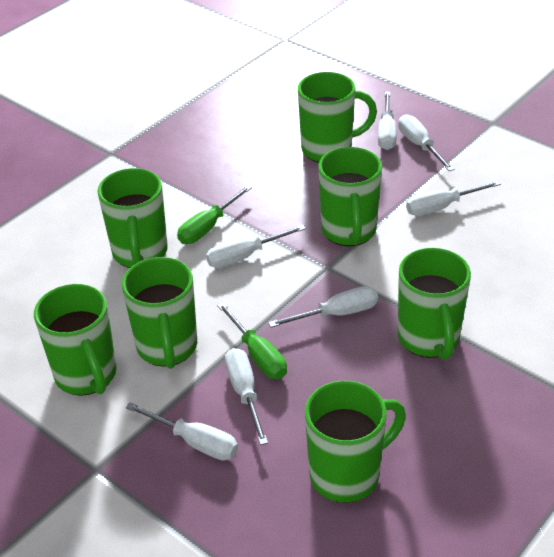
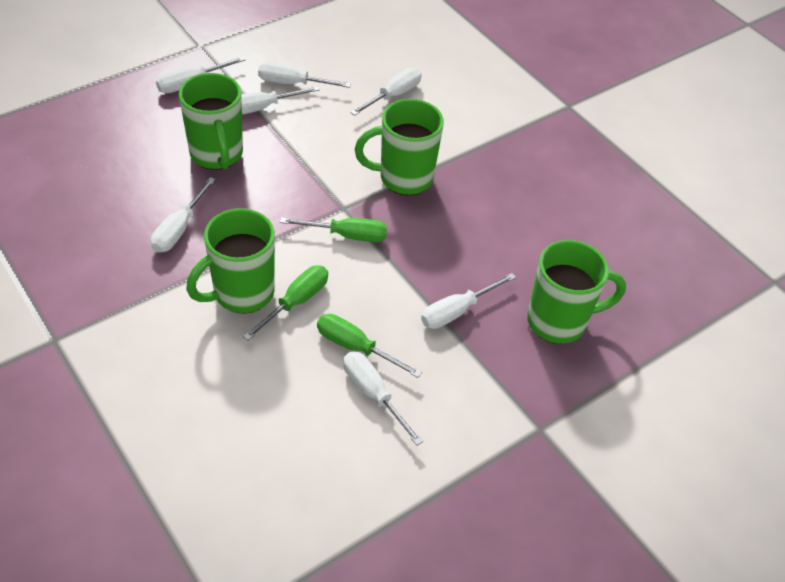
green mug: [34,284,116,396] [97,168,168,268] [122,257,197,369] [298,72,377,163] [305,381,406,503] [319,147,382,246] [398,248,471,360] = 7 -> [179,73,243,170] [186,208,275,314] [355,99,444,196] [527,240,626,344] = 4
green screwdriver: [177,185,252,244] [217,302,287,379] = 2 -> [243,266,328,341] [280,217,387,242] [317,314,422,378] = 3

